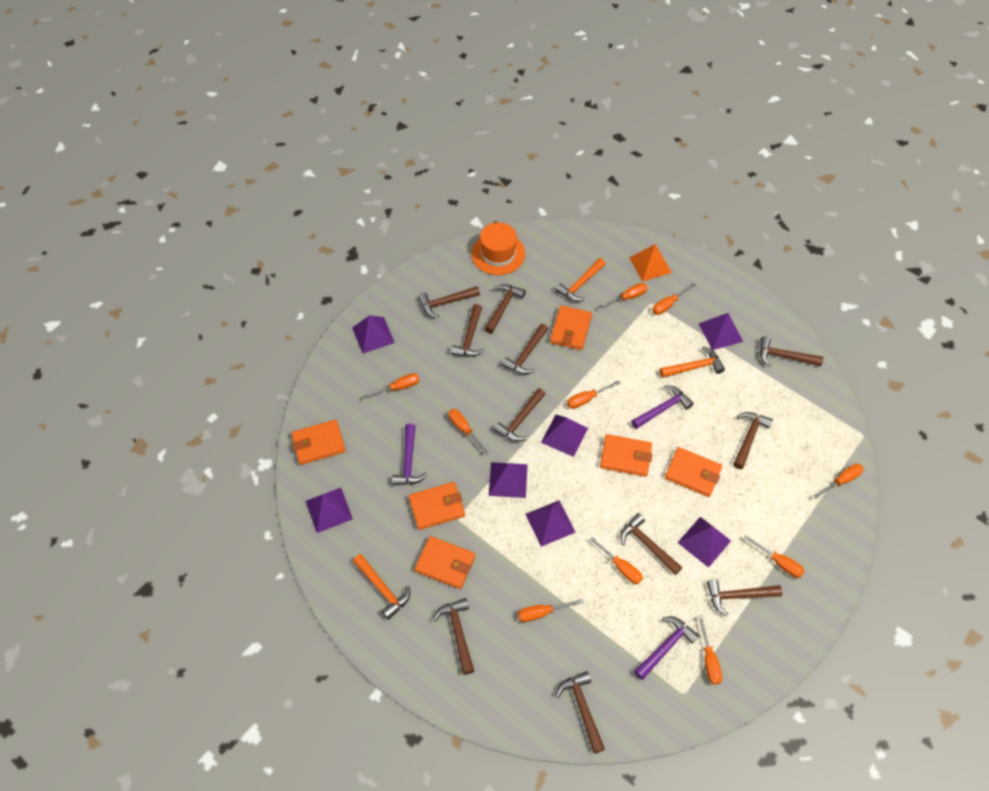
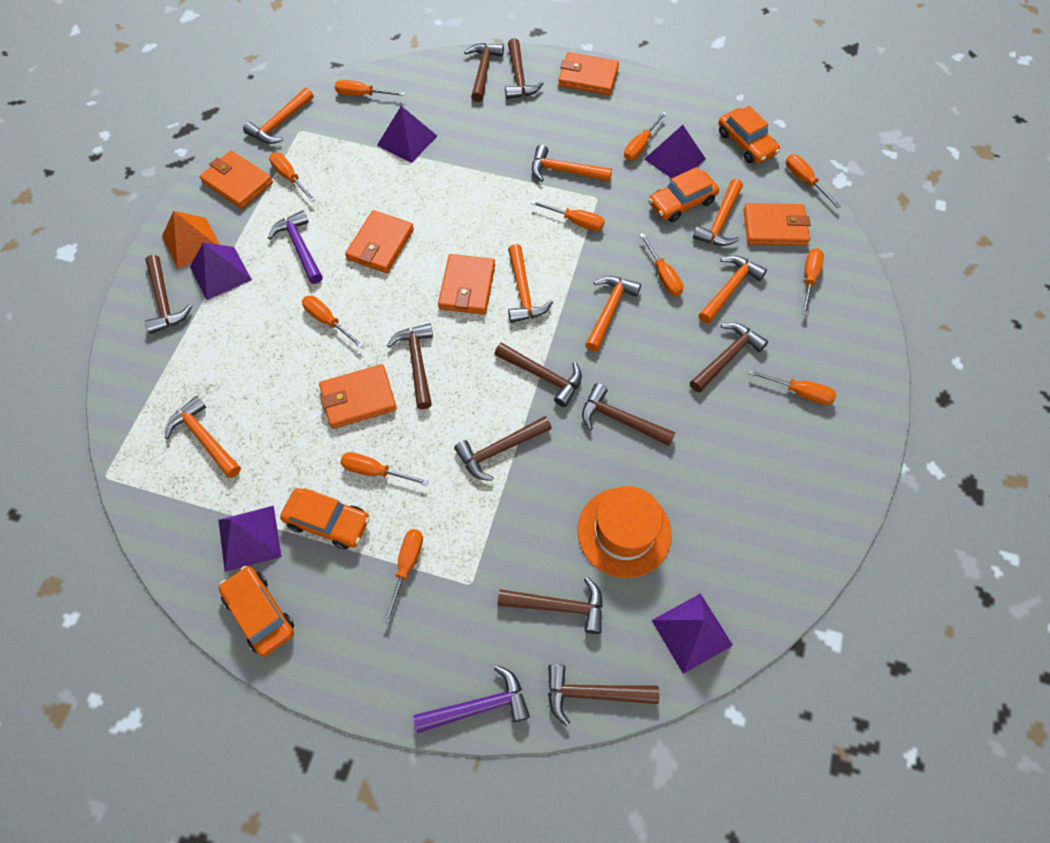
brown hammer: [418,286,480,318] [433,598,474,675] [451,304,484,357] [485,284,526,334] [494,388,545,442] [502,324,548,374] [555,671,605,754] [620,513,682,575] [707,579,782,616] [733,412,773,469] [760,336,823,366] = 11 -> [145,255,192,334] [387,323,433,409] [454,416,552,481] [464,43,504,102] [495,342,582,407] [497,577,603,634] [505,38,544,99] [548,664,659,726] [582,383,676,446] [690,323,768,393] = 10
orange car: none = 0 -> [218,566,294,657] [280,488,370,549] [649,167,719,222] [718,106,780,163] = 4
orange hammer: [353,554,410,620] [555,258,605,302] [660,346,725,378] = 3 -> [165,396,241,478] [243,88,314,144] [508,244,553,323] [532,145,612,182] [585,276,641,351] [693,179,743,246] [699,255,767,324] = 7
orange screwdriver: [363,373,420,399] [448,409,489,454] [518,599,584,622] [567,380,620,409] [589,537,643,584] [598,283,648,309] [652,283,696,315] [698,615,722,684] [744,535,805,578] [813,464,864,499] = 10 -> [269,152,316,202] [302,295,364,348] [335,80,405,96] [340,452,429,486] [383,529,423,624] [531,200,605,231] [624,112,667,160] [639,233,683,296] [749,369,836,405] [786,154,841,208] [802,248,824,315] = 11
purple hammer: [392,424,427,485] [631,385,694,429] [634,616,699,680] = 3 -> [268,210,323,284] [414,665,530,733] = 2
purple pyramid: [306,488,353,533] [352,315,395,354] [489,462,528,498] [525,500,576,547] [541,415,588,457] [678,517,731,568] [698,313,743,350] = 7 -> [190,242,252,300] [218,506,282,572] [377,106,437,163] [644,125,706,179] [651,593,733,674] = 5

